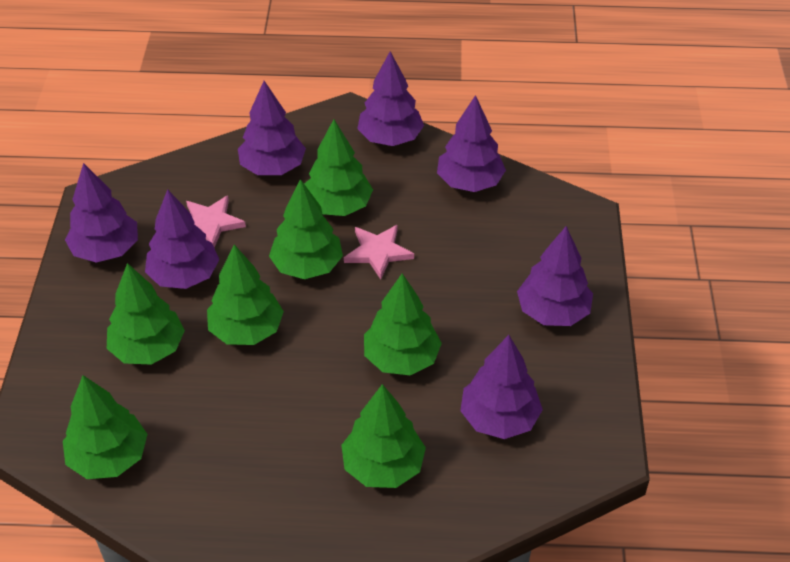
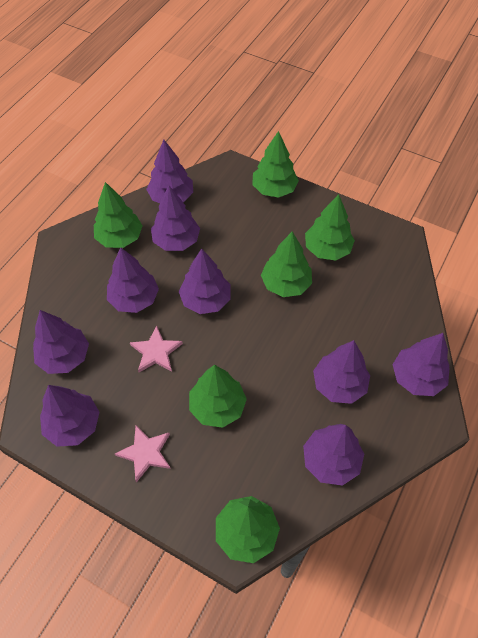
green tree: [63,375,147,479] [107,263,185,365] [207,244,284,345] [269,179,343,279] [304,119,373,216] [341,384,426,488] [364,273,442,375] = 7 -> [94,182,142,248] [189,365,247,428] [216,496,280,563] [252,131,299,198] [261,232,312,297] [305,194,355,261] = 6
purple tree: [65,163,138,263] [145,189,219,289] [238,81,306,175] [357,51,424,146] [437,95,506,192] [460,335,543,439] [517,226,593,326] = 7 -> [33,310,89,374] [40,385,100,447] [107,247,159,313] [146,140,193,203] [151,186,200,251] [179,248,231,314] [303,424,364,486] [313,340,370,404] [392,333,449,396] = 9

